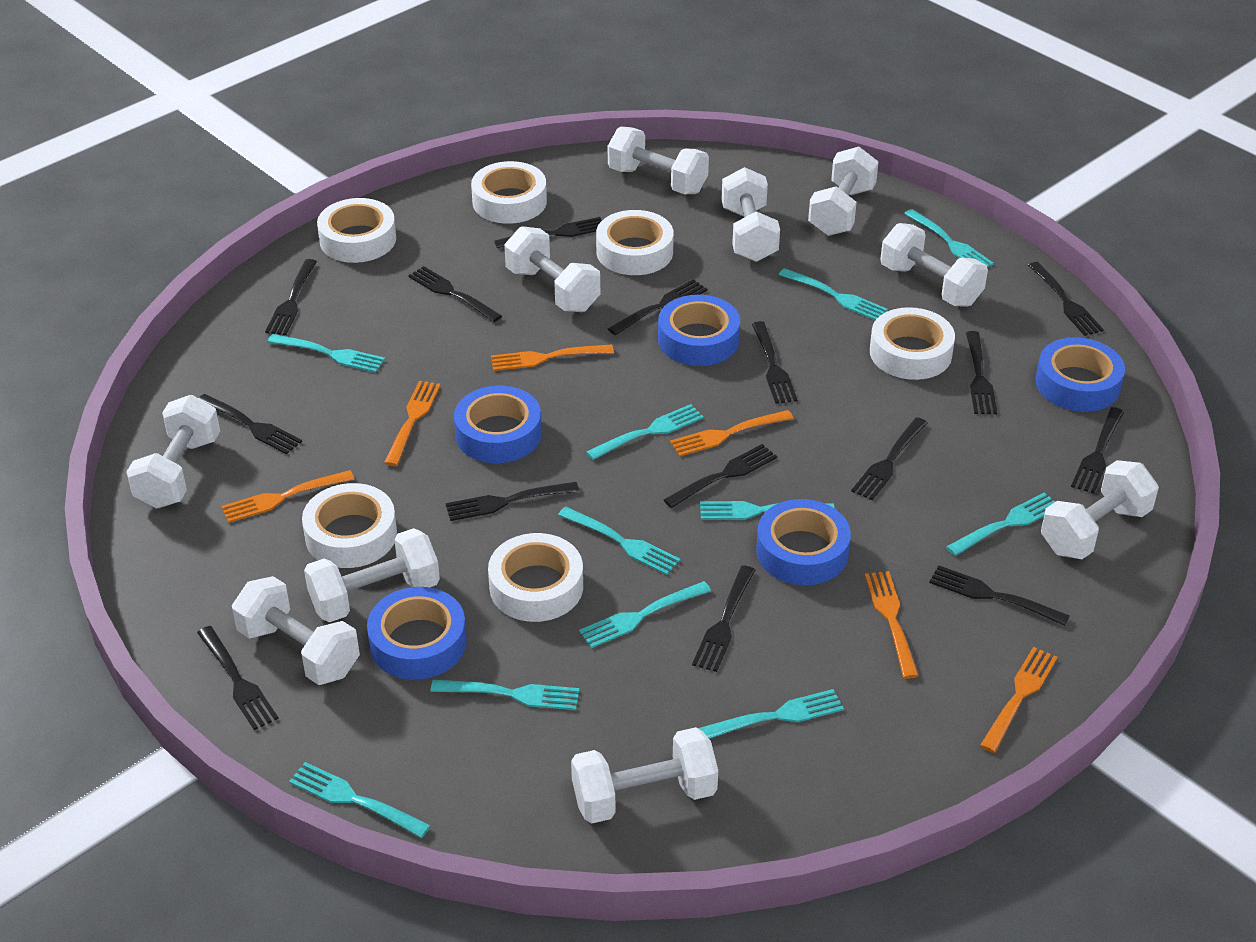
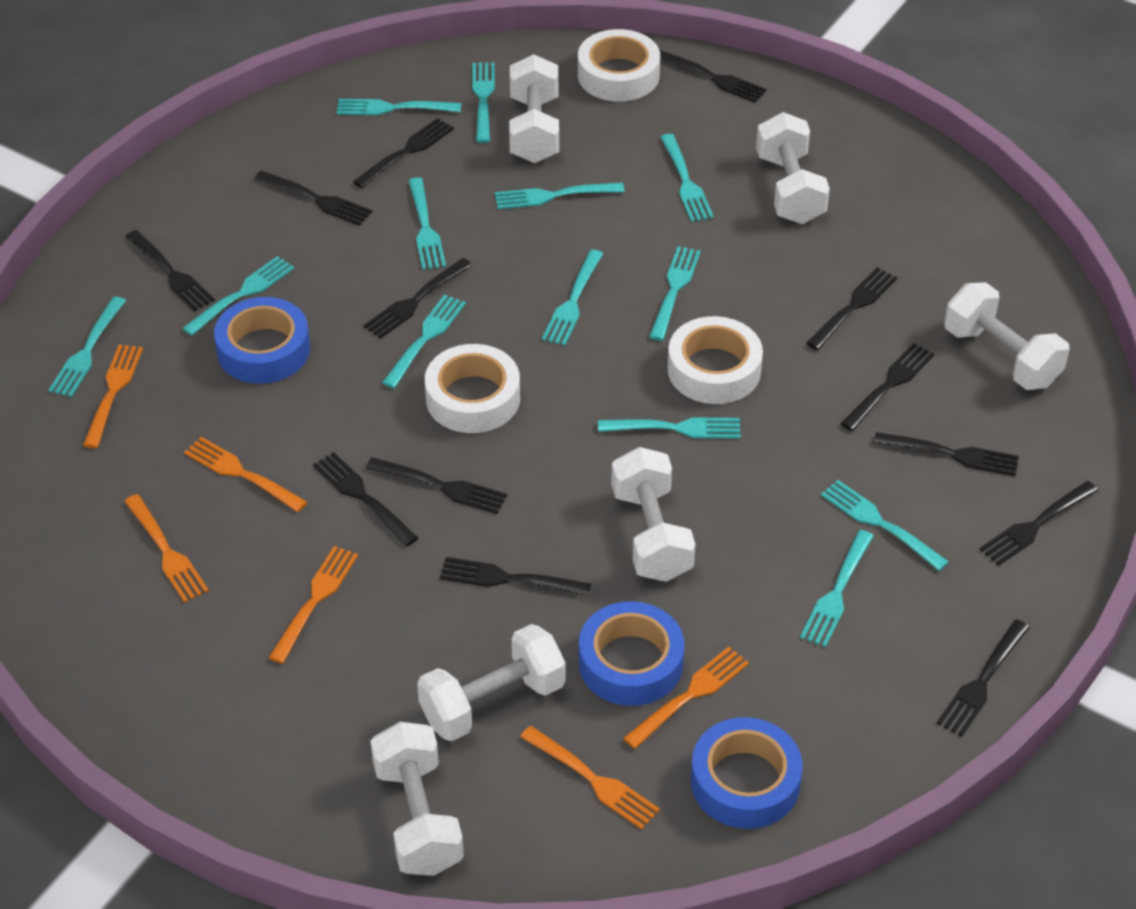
black fork: [197,626,279,730] [199,394,302,454] [265,259,317,335] [408,266,502,322] [446,482,579,521] [494,217,602,248] [608,279,707,336] [664,444,777,508] [692,565,755,672] [752,321,798,404] [851,417,927,500] [929,565,1070,626] [966,331,997,414] [1028,262,1104,336] [1071,407,1124,494] = 15 -> [125,230,215,311] [254,170,372,226] [313,452,418,546] [353,118,454,188] [363,258,472,339] [366,457,507,514] [440,557,591,596] [659,50,767,103] [806,267,897,350] [840,343,934,431] [874,432,1019,476] [937,619,1030,736] [980,481,1098,566] = 13
blue tape: [367,587,467,680] [454,386,542,463] [658,295,740,366] [756,499,851,585] [1036,337,1125,412] = 5 -> [214,297,310,384] [579,601,685,706] [691,717,803,829] = 3
turquoise fork: [268,334,385,373] [289,762,431,838] [431,680,579,710] [558,507,680,575] [579,581,711,648] [586,404,703,460] [698,689,844,739] [700,501,835,520] [779,268,888,320] [904,209,994,267] [946,493,1055,556] = 11 -> [49,297,126,397] [182,256,294,336] [337,99,461,115] [382,295,466,388] [408,177,446,270] [472,62,495,143] [495,182,625,209] [542,249,604,346] [598,417,741,438] [649,246,701,341] [660,134,714,222] [800,530,874,647] [821,480,949,571] = 13
white dumbbell: [126,395,220,509] [232,576,360,685] [304,528,440,622] [504,226,600,312] [571,727,718,823] [608,127,709,194] [721,167,780,262] [808,147,879,236] [880,223,988,307] [1041,460,1159,559] = 10 -> [370,722,464,876] [417,624,565,741] [509,54,559,163] [611,447,695,582] [756,112,830,224] [944,282,1070,390] = 6
white tape: [302,483,397,568] [317,198,396,263] [471,161,547,224] [488,533,583,622] [596,210,674,275] [870,307,955,380] = 6 -> [425,344,520,433] [578,29,660,102] [668,316,763,404] = 3

